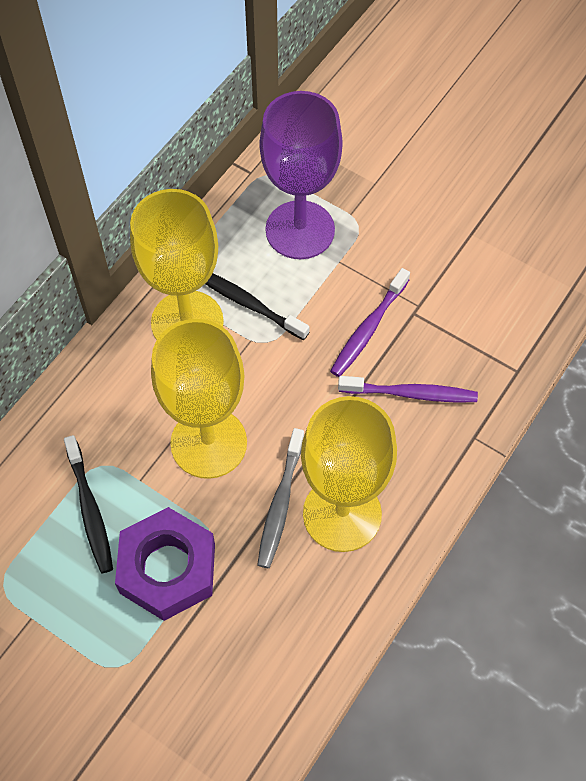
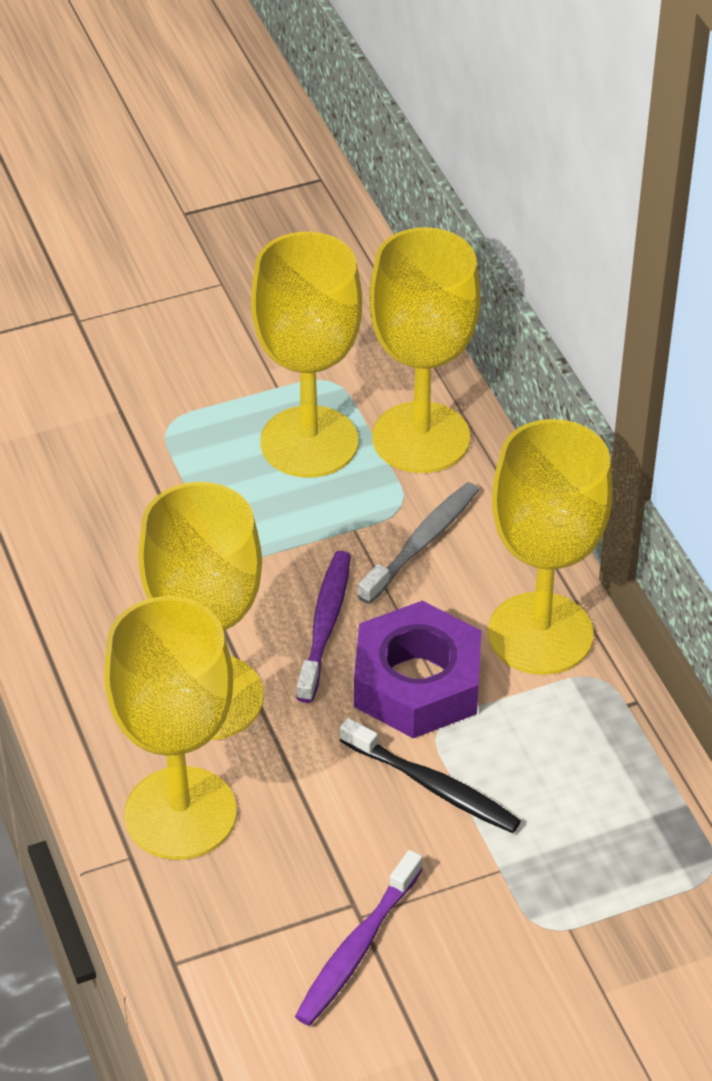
black toothbrush: [64,435,113,573] [205,273,309,340] = 2 -> [340,718,521,833] = 1
purple goblet: [260,91,343,259] = 1 -> none = 0
yellow goblet: [130,189,224,340] [151,319,247,479] [301,396,397,552] = 3 -> [104,596,237,860] [138,482,264,740] [251,232,362,478] [370,228,481,473] [488,419,613,675] = 5

